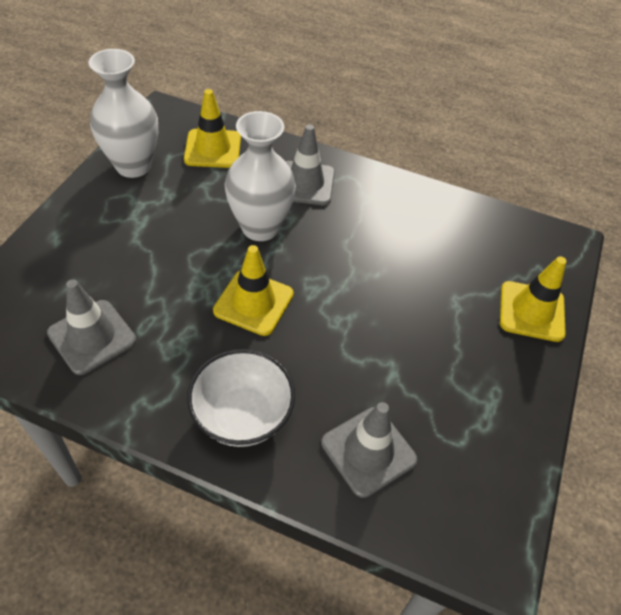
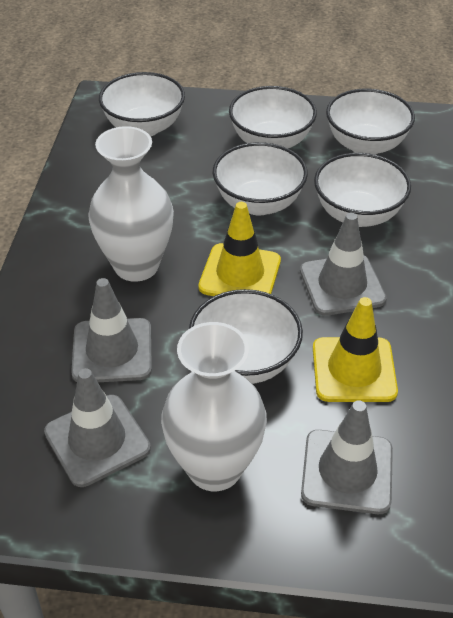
grey traffic cone: [47,280,136,375] [285,125,335,205] [321,402,417,498] = 3 -> [44,368,151,487] [71,278,152,382] [300,213,387,316] [301,400,393,514] = 4
white bowl: [187,349,295,447] = 1 -> [99,72,185,136] [189,289,303,384] [212,142,308,215] [229,86,317,148] [314,153,411,227] [326,89,415,155] = 6
yellow traffic cone: [184,89,241,168] [213,245,294,336] [500,256,566,342] = 3 -> [199,202,281,296] [313,297,398,402] = 2

